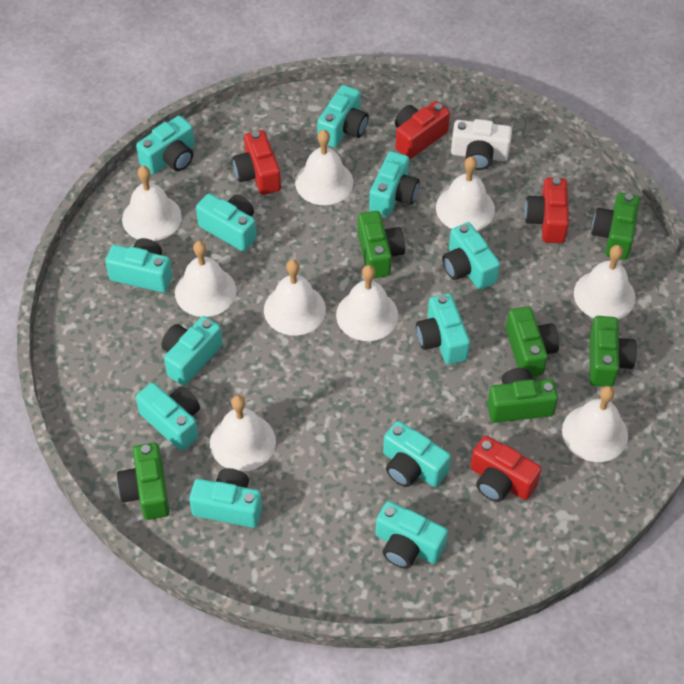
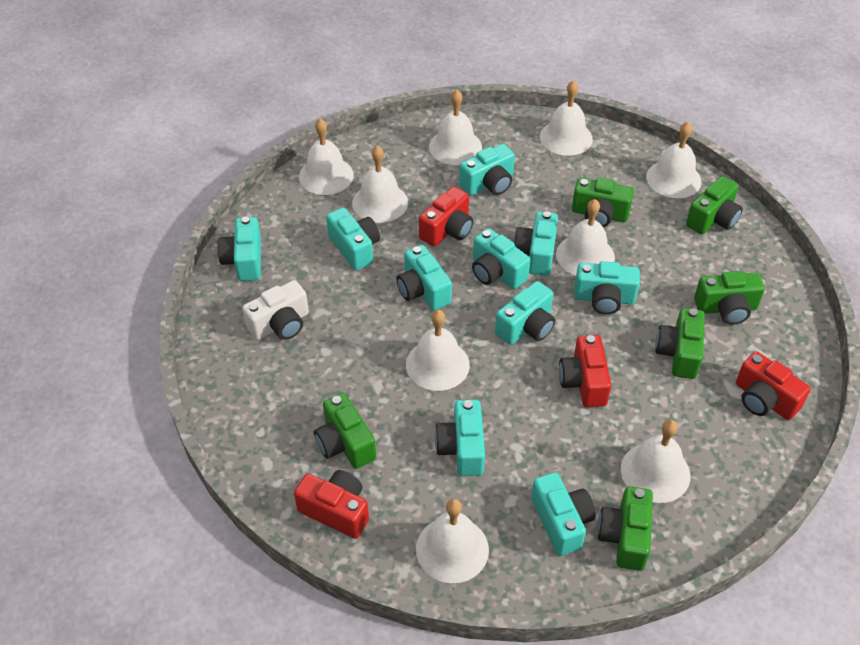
turquoise camera: [105,238,172,293] [136,116,195,174] [136,383,200,451] [161,316,223,386] [189,468,262,528] [196,194,257,251] [317,85,368,148] [369,151,420,217] [376,501,448,569] [383,421,451,487] [416,293,470,365] [442,222,500,290] = 12 -> [217,217,261,281] [326,208,380,270] [396,245,452,310] [435,400,485,476] [459,144,515,195] [472,228,530,289] [495,281,555,345] [513,211,558,276] [531,472,596,556] [574,261,640,315] = 10

